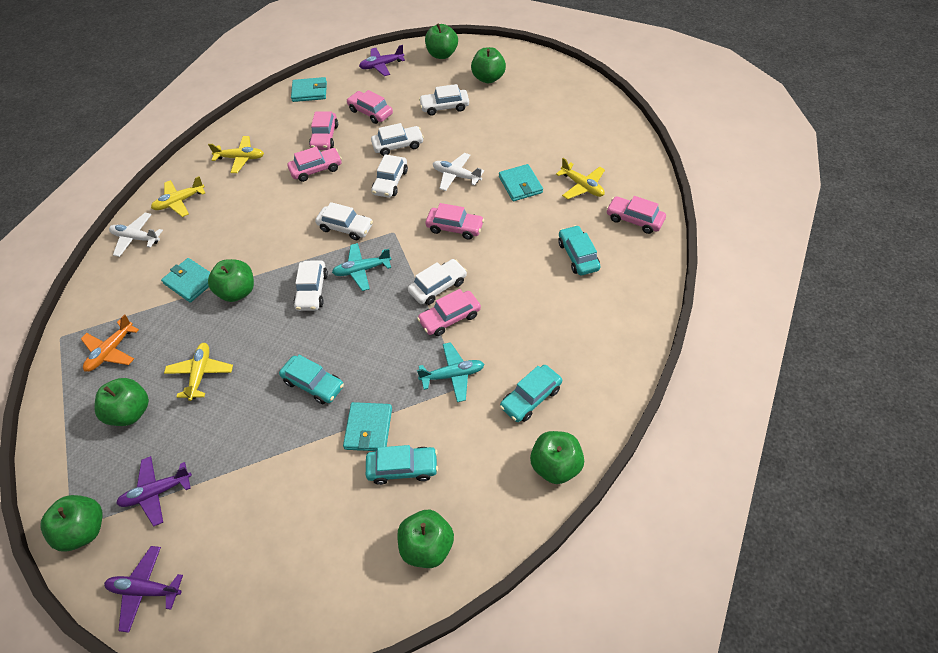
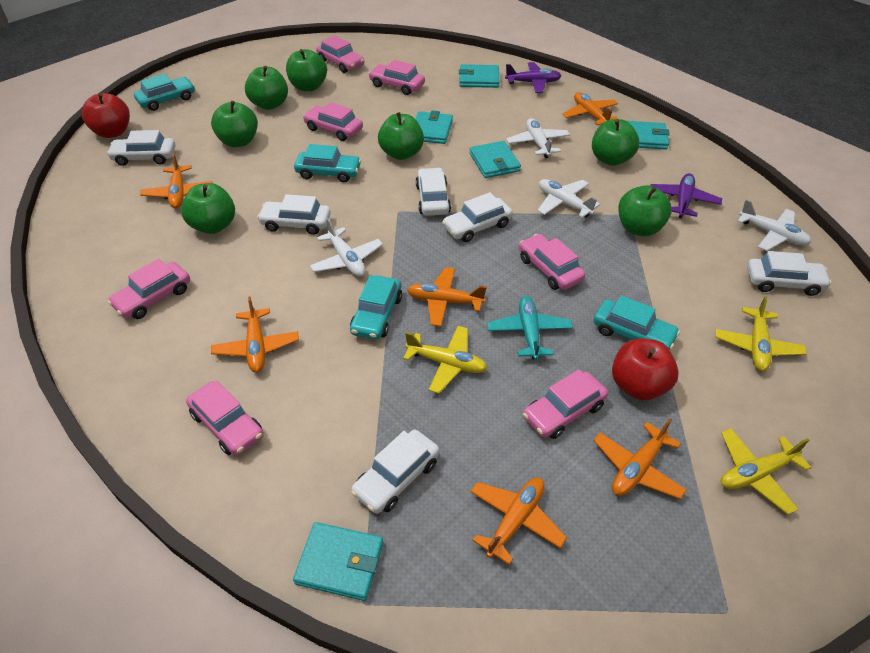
orange plane: [81,314,139,372] = 1 -> [140,153,212,209] [211,296,299,373] [407,267,487,327] [470,477,567,565] [562,92,618,125] [593,418,687,499] = 6
pink car: [288,147,342,182] [309,111,338,150] [347,90,393,124] [417,289,481,336] [426,203,484,240] [606,196,666,234] = 6 -> [108,259,190,319] [186,381,263,456] [303,102,363,141] [316,35,364,73] [368,60,425,95] [519,234,585,290] [523,369,608,439] = 7
purple plane: [104,546,183,633] [116,456,192,527] [359,45,405,76] = 3 -> [505,62,561,93] [650,173,722,218] = 2
red apple: none = 0 -> [82,93,130,138] [612,339,679,400] = 2
turquoise plane: [332,243,391,291] [417,342,484,402] = 2 -> [488,296,573,360] = 1
turquoise wallet: [161,258,211,303] [291,77,327,102] [343,402,392,451] [499,164,543,201] = 4 -> [293,522,383,601] [415,111,453,144] [459,64,499,88] [469,141,521,178] [628,121,670,150] = 5
white plane: [109,213,163,257] [433,153,484,191] = 2 -> [310,218,383,277] [506,118,570,158] [538,179,600,218] [737,200,811,251] = 4
yellow plane: [151,176,205,217] [164,343,233,401] [208,136,264,173] [556,158,605,199] = 4 -> [403,326,487,394] [716,296,807,371] [721,428,811,515] = 3

